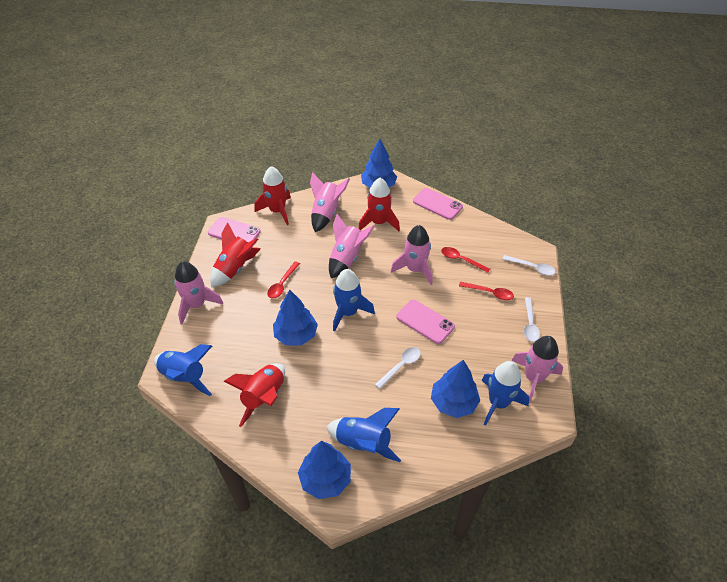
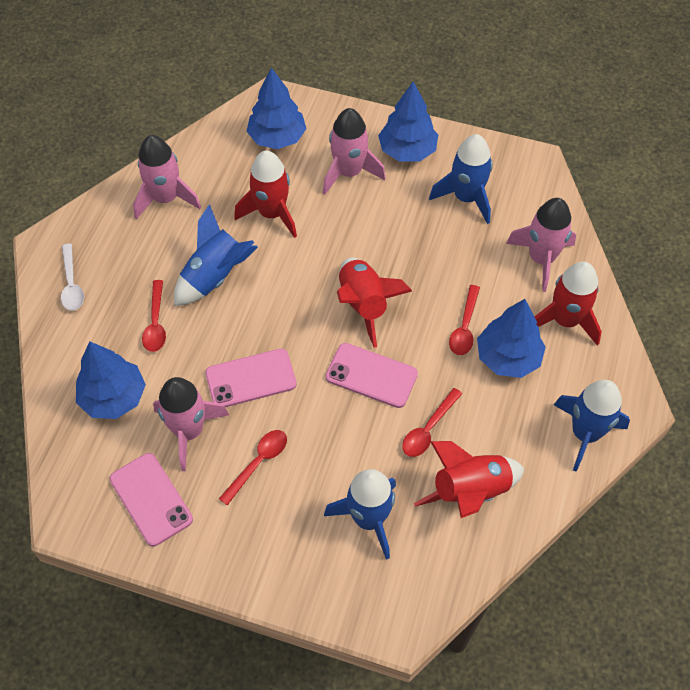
pink rocket: [174,261,223,324] [310,172,350,232] [329,214,375,278] [390,225,432,285] [511,336,563,402] = 5 -> [133,135,201,219] [153,377,229,471] [323,108,385,195] [506,198,576,292] = 4
red spoon: [267,261,300,299] [441,247,490,273] [459,281,514,300] = 3 -> [142,280,166,352] [219,430,287,505] [402,388,462,457] [449,285,480,355] = 4
white spoon: [375,347,421,389] [503,255,556,276] [524,297,540,342] = 3 -> [61,244,84,311] = 1

